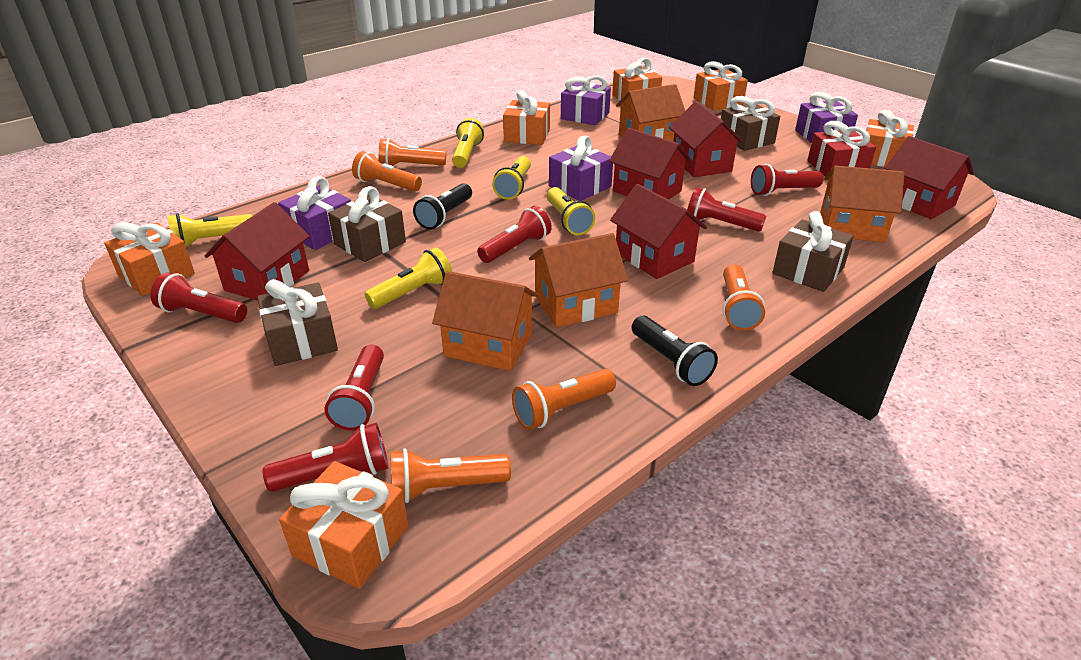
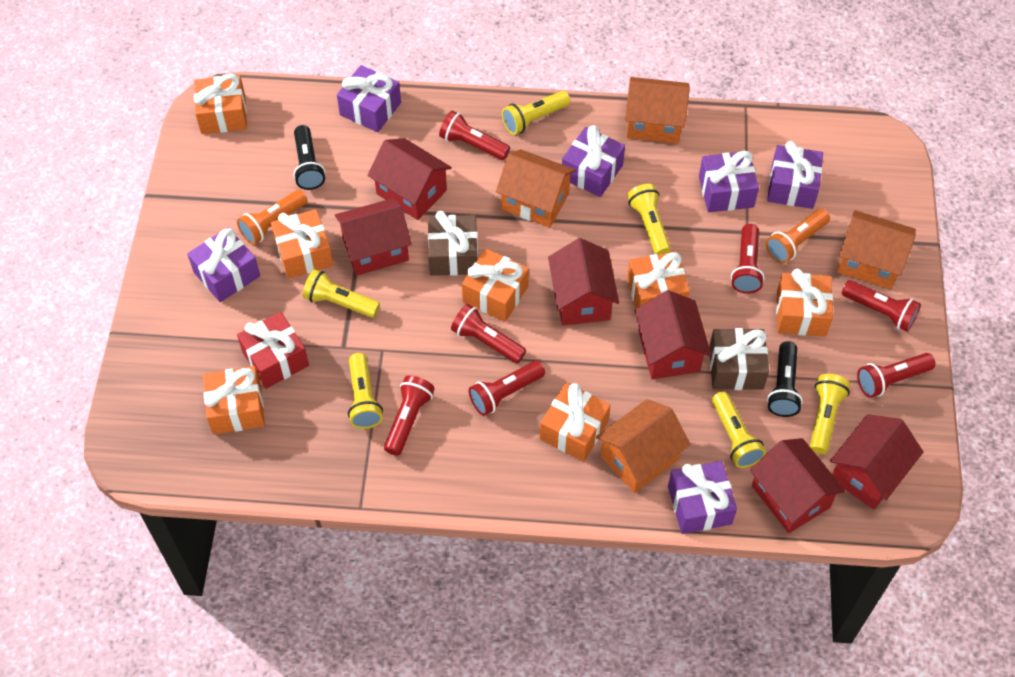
brown gift: [257,279,338,366] [328,186,406,262] [721,96,780,151] [772,211,854,292] = 4 -> [428,211,478,276] [709,328,769,390] = 2
orange flashlight: [352,151,422,191] [379,138,446,166] [390,448,511,503] [512,369,616,430] [723,264,765,331] = 5 -> [237,190,307,245] [766,209,830,263] = 2
orange gift: [104,222,195,296] [279,461,408,589] [503,90,550,145] [612,58,662,101] [693,61,748,111] [866,110,914,167] = 6 -> [194,73,247,134] [203,366,265,435] [271,209,333,279] [462,248,529,322] [540,383,611,462] [627,252,690,309] [776,269,833,336] = 7
purple gift: [278,176,351,250] [549,136,613,201] [561,75,611,125] [795,92,858,143] = 4 -> [187,228,260,302] [337,65,401,132] [562,125,625,197] [668,461,737,534] [699,150,759,212] [767,141,823,209] = 6
red flashlight: [151,272,247,323] [263,423,389,492] [325,345,384,431] [477,206,552,263] [687,187,766,232] [751,164,823,196] = 6 -> [384,375,435,456] [439,111,510,160] [451,304,526,363] [469,361,545,416] [731,224,764,294] [842,280,921,332] [857,353,936,398] = 7
red house: [205,202,310,301] [609,128,691,200] [610,184,707,279] [669,101,744,177] [885,136,974,219] = 5 -> [335,198,412,276] [368,138,452,220] [548,238,619,326] [635,290,711,379] [750,438,845,533] [830,414,923,509] = 6
yellow flashlight: [167,213,252,247] [365,247,452,309] [452,118,484,168] [492,156,531,200] [547,187,595,235] = 5 -> [303,269,380,318] [348,353,383,429] [502,91,570,135] [627,184,671,255] [712,391,766,468] [810,374,850,454] = 6

